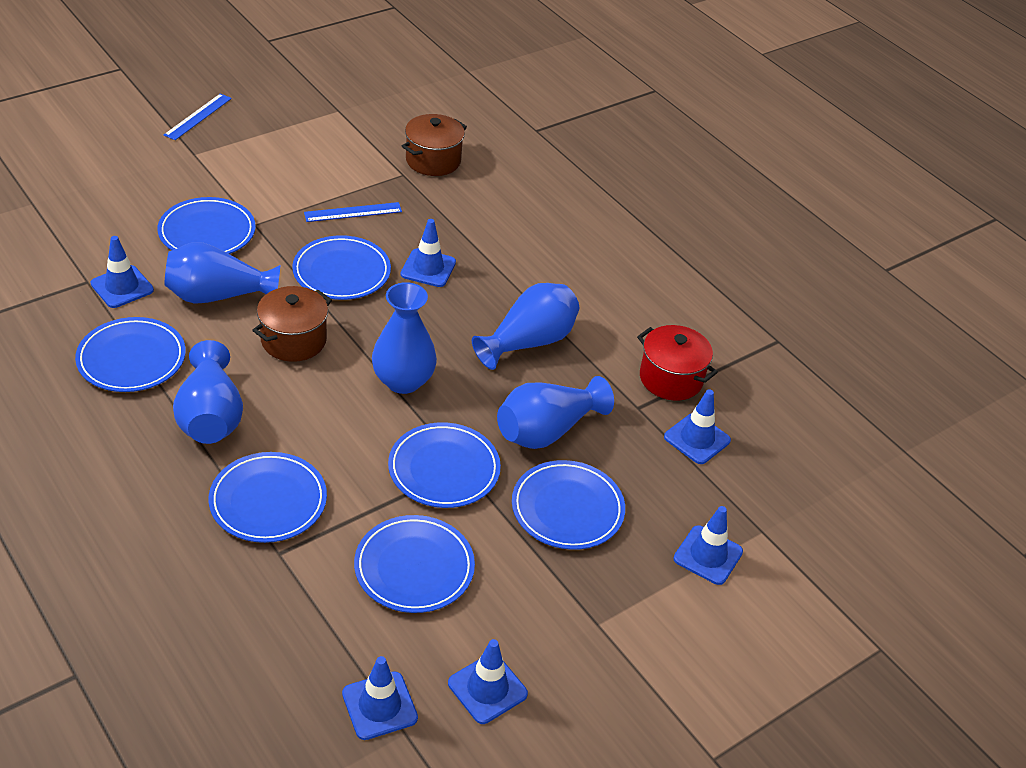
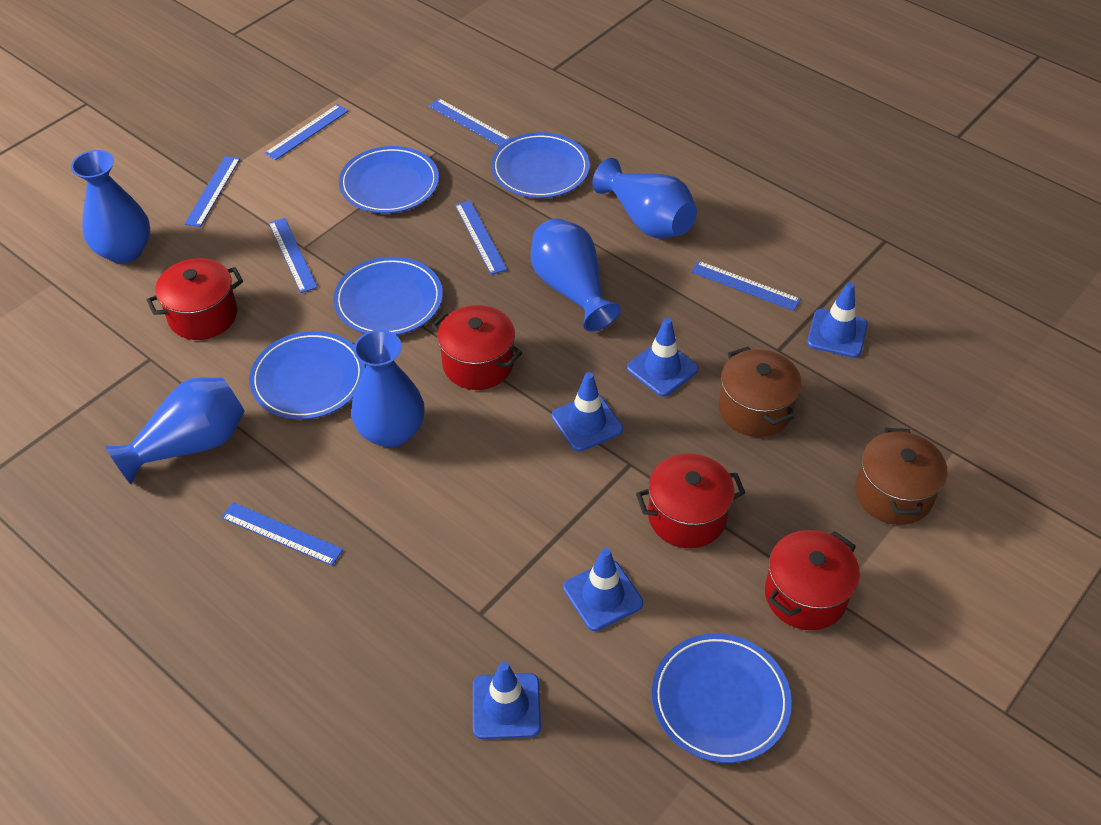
blue plate: [75,317,186,392] [158,197,256,254] [209,452,327,543] [292,235,391,300] [354,515,475,613] [388,422,501,508] [512,460,625,550] = 7 -> [249,331,365,420] [333,257,443,335] [339,146,439,213] [491,132,590,198] [652,633,792,763] = 5
blue ruler: [164,93,232,140] [304,202,402,222] = 2 -> [185,156,240,227] [221,502,343,566] [265,104,348,160] [269,218,318,293] [428,98,512,146] [455,200,507,275] [691,261,801,311] = 7
blue traffic cone: [90,236,154,308] [342,656,418,740] [401,219,456,287] [448,639,528,724] [664,389,731,464] [674,506,743,585] = 6 -> [473,662,541,739] [552,372,623,452] [563,548,643,631] [627,318,698,397] [807,282,868,358] = 5
red pot: [637,325,718,401] = 1 -> [146,258,243,340] [431,305,522,390] [636,453,745,548] [765,530,860,630] = 4

